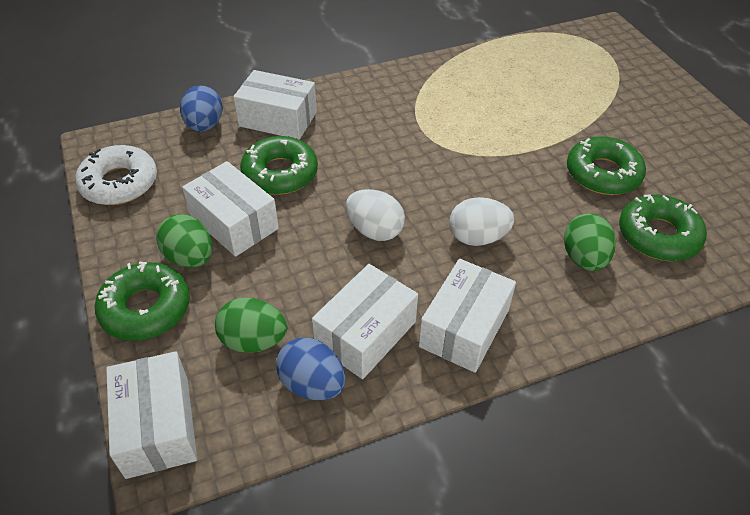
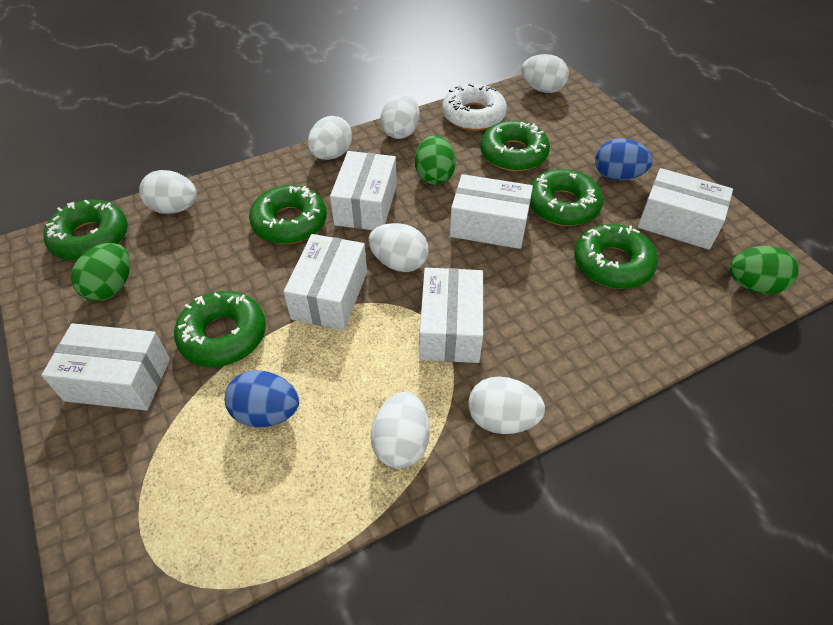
green donut: [94,262,190,341] [240,136,318,195] [567,136,646,195] [619,194,707,261] = 4 -> [43,200,128,261] [174,291,266,367] [249,185,327,244] [480,120,550,171] [530,169,603,226] [574,224,658,289] = 6
white box: [106,351,197,479] [182,161,279,257] [233,70,317,140] [312,264,418,379] [419,259,516,373] = 5 -> [41,323,170,411] [284,234,367,330] [330,151,397,230] [419,268,483,363] [450,174,533,249] [638,168,733,250] = 6
white egg: [346,189,405,241] [449,197,514,246] = 2 -> [139,170,197,214] [308,116,352,160] [368,223,429,272] [371,392,430,469] [380,93,420,139] [468,376,545,434] [521,54,569,93] = 7

